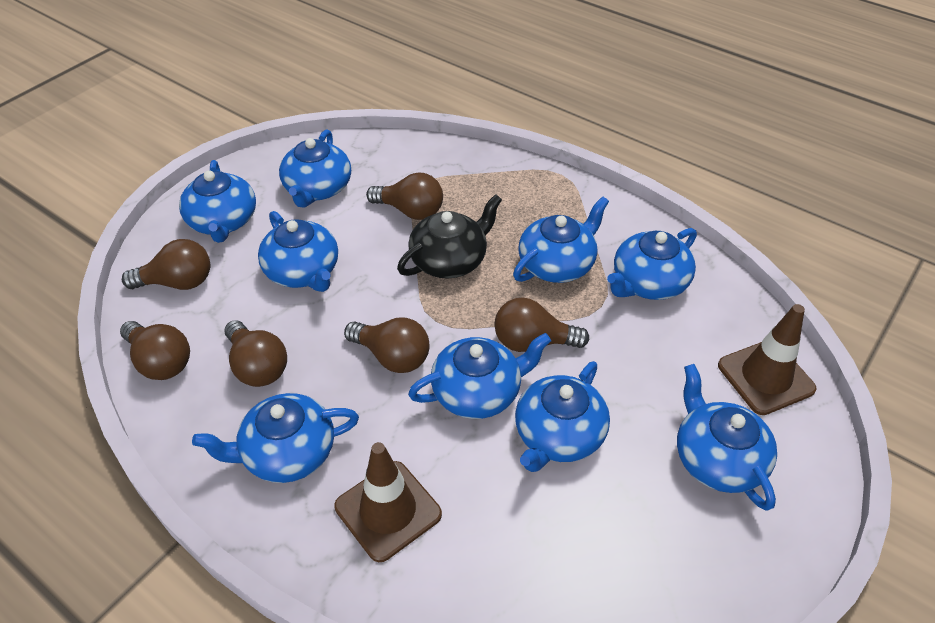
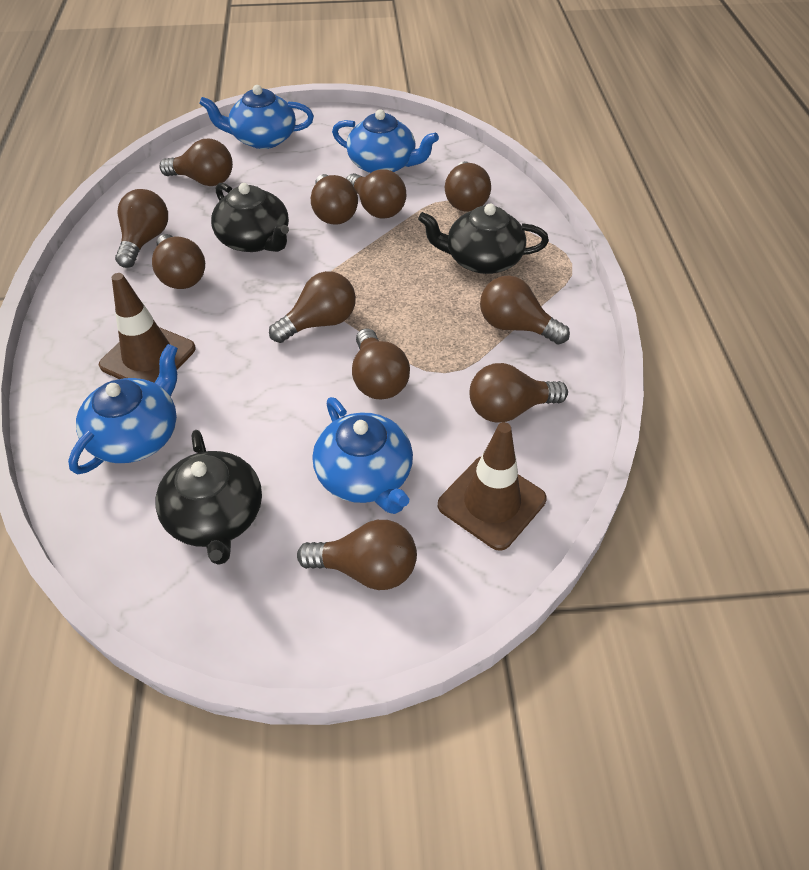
black teapot: [397,194,502,279] = 1 -> [155,430,262,565] [211,183,289,252] [418,204,549,274] = 3
blue teapot: [179,160,256,243] [192,393,359,483] [258,211,338,292] [279,130,351,207] [408,333,551,419] [513,196,609,283] [515,361,610,472] [607,228,697,300] [677,364,777,511] = 9 -> [68,344,178,475] [199,85,314,149] [313,397,413,514] [332,109,439,173] = 4
brown light bulb: [120,321,190,380] [122,239,210,290] [224,320,287,387] [344,317,430,373] [366,172,443,220] [494,297,589,352] = 6 -> [115,189,168,268] [152,234,205,289] [159,139,233,186] [269,271,356,343] [297,520,417,590] [311,174,358,225] [346,169,406,219] [352,329,410,400] [445,161,491,212] [470,363,568,423] [480,275,570,344] = 11

